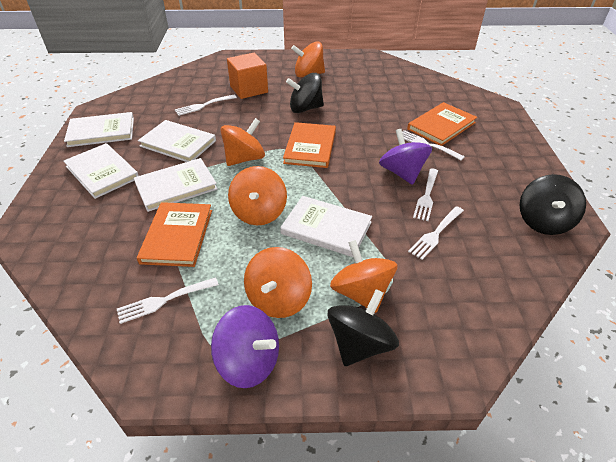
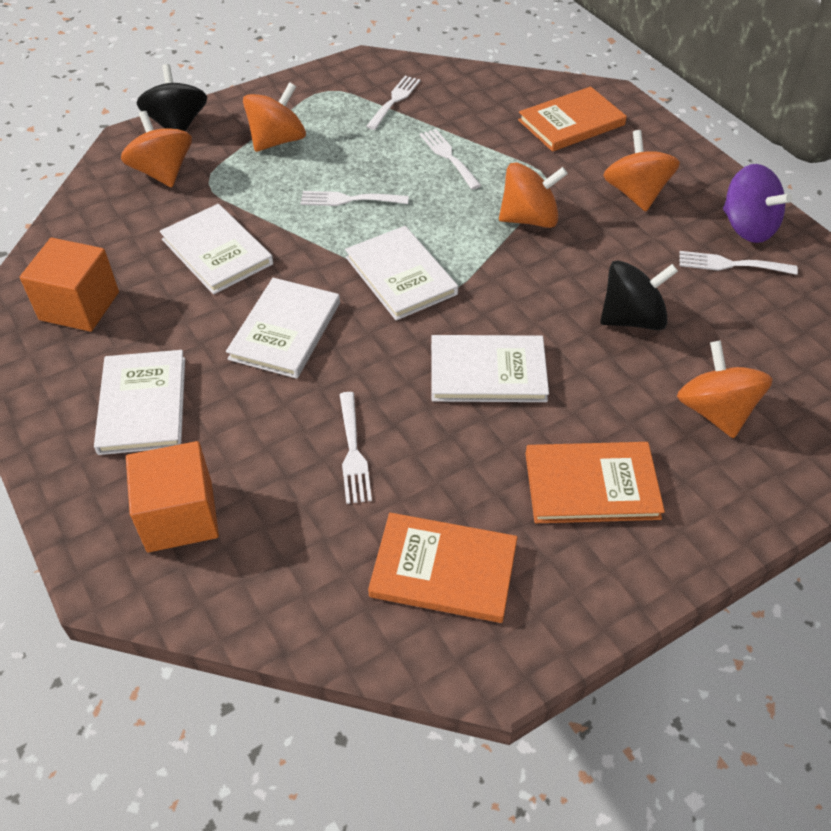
black spinning top: [286,73,324,113] [327,289,399,366] [520,174,586,235] = 3 -> [137,64,207,131] [600,261,678,330] = 2
orange cube: [227,53,268,99] = 1 -> [20,238,119,332] [126,441,219,552] = 2
purple spinning top: [211,305,279,388] [379,129,432,185] = 2 -> [723,164,792,243] = 1

